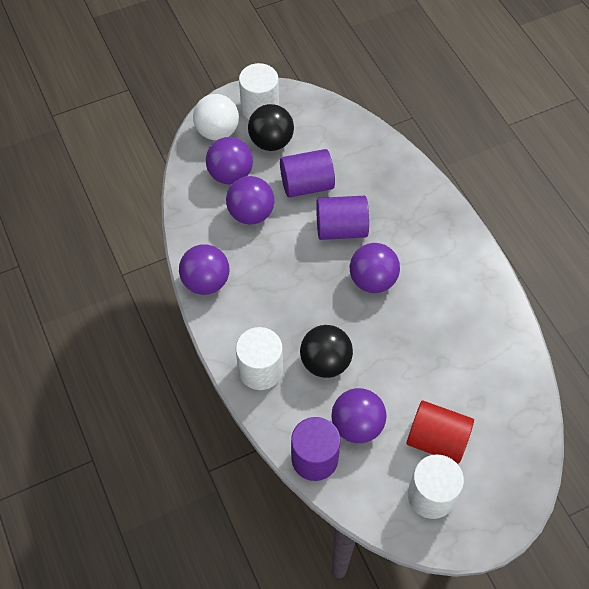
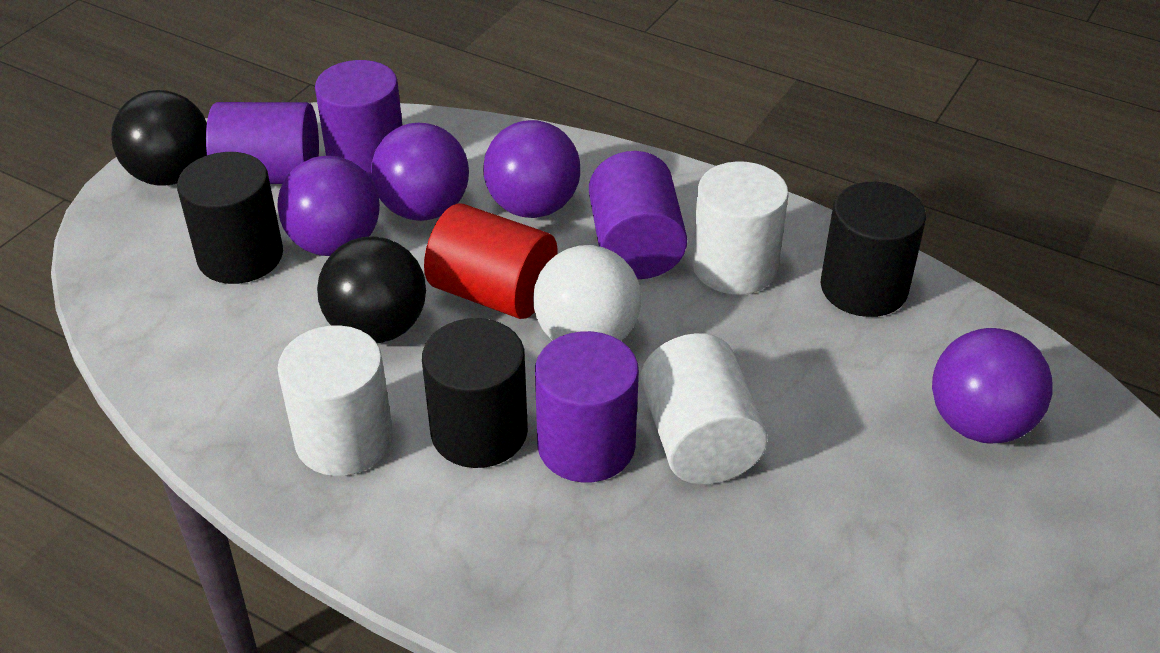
black cylinder: none = 0 -> [177,152,283,284] [422,318,528,468] [821,182,926,317] = 3
purple ball: [179,244,229,295] [206,137,253,185] [226,176,274,225] [331,388,386,443] [350,243,400,293] = 5 -> [278,156,380,256] [371,123,469,221] [483,120,580,218] [932,328,1052,444] = 4
purple cylinder: [280,149,335,198] [291,417,341,481] [316,196,369,240] = 3 -> [206,102,319,184] [315,60,402,180] [535,331,639,482] [589,151,687,279] = 4

